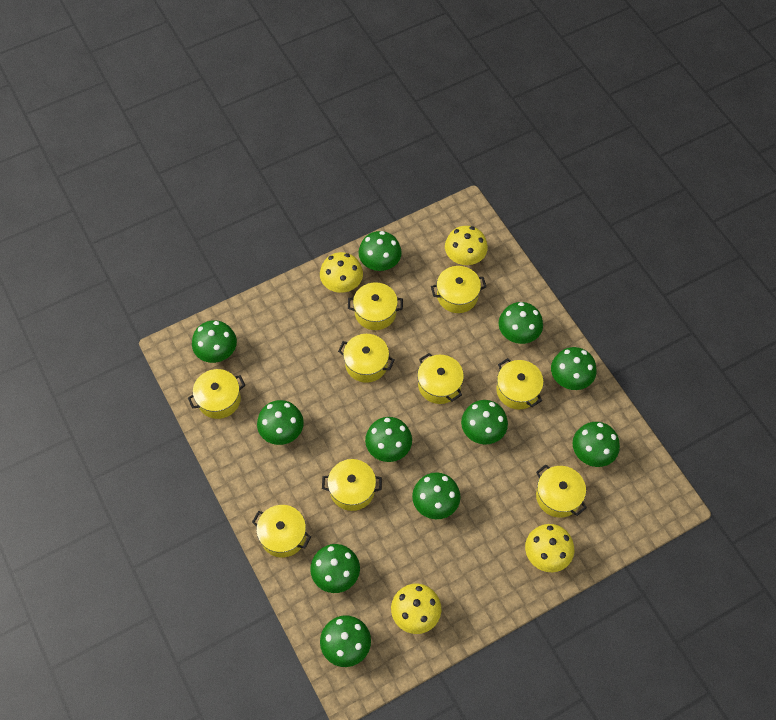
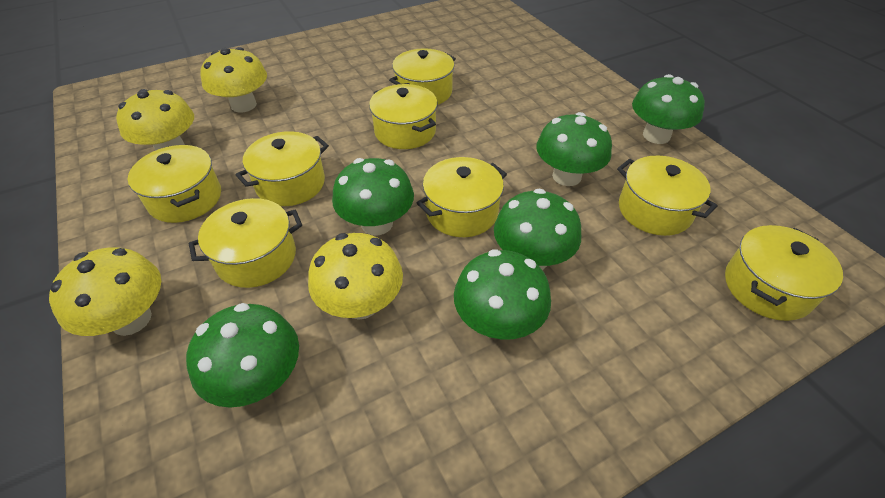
green mushroom: [192,320,237,363] [257,400,304,445] [310,544,360,593] [320,615,371,667] [359,231,402,271] [365,417,412,462] [412,473,460,519] [461,400,508,445] [499,302,543,344] [551,347,597,390] [573,422,620,467] = 11 -> [186,303,299,408] [332,158,414,235] [454,249,551,340] [494,189,581,270] [536,112,612,186] [632,74,705,144] = 6
yellow pot: [188,369,245,419] [252,505,311,558] [322,459,382,511] [338,334,394,383] [348,282,403,330] [417,353,464,404] [431,266,486,313] [496,358,544,409] [536,464,587,518] = 9 -> [128,145,221,223] [189,198,302,288] [236,131,329,206] [369,84,438,149] [389,48,456,105] [417,157,507,237] [617,156,718,236] [725,225,843,321] = 8

